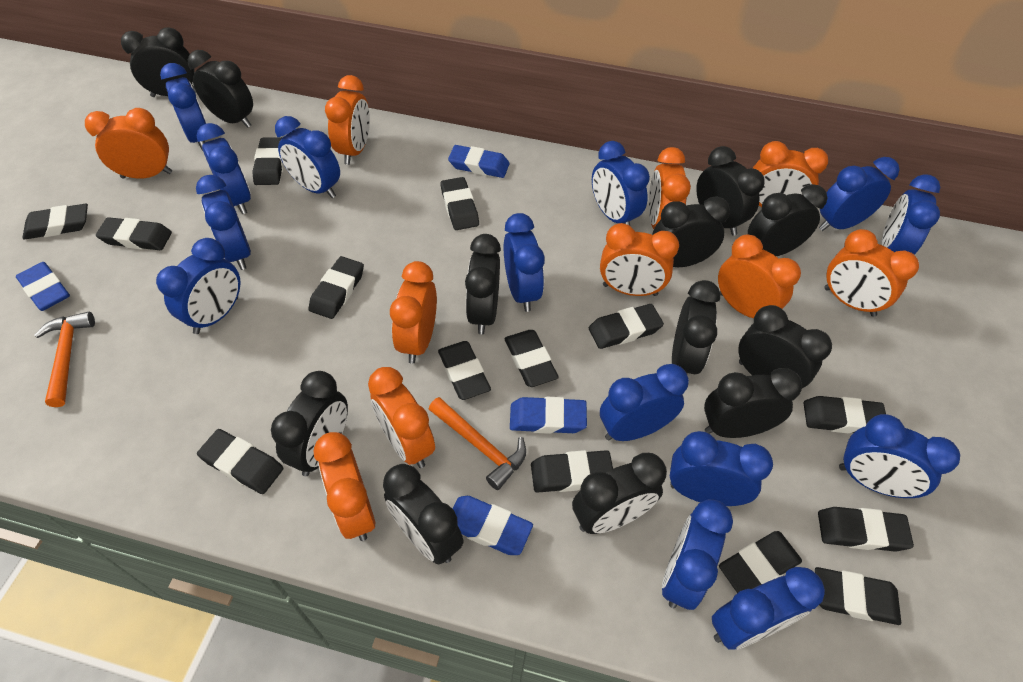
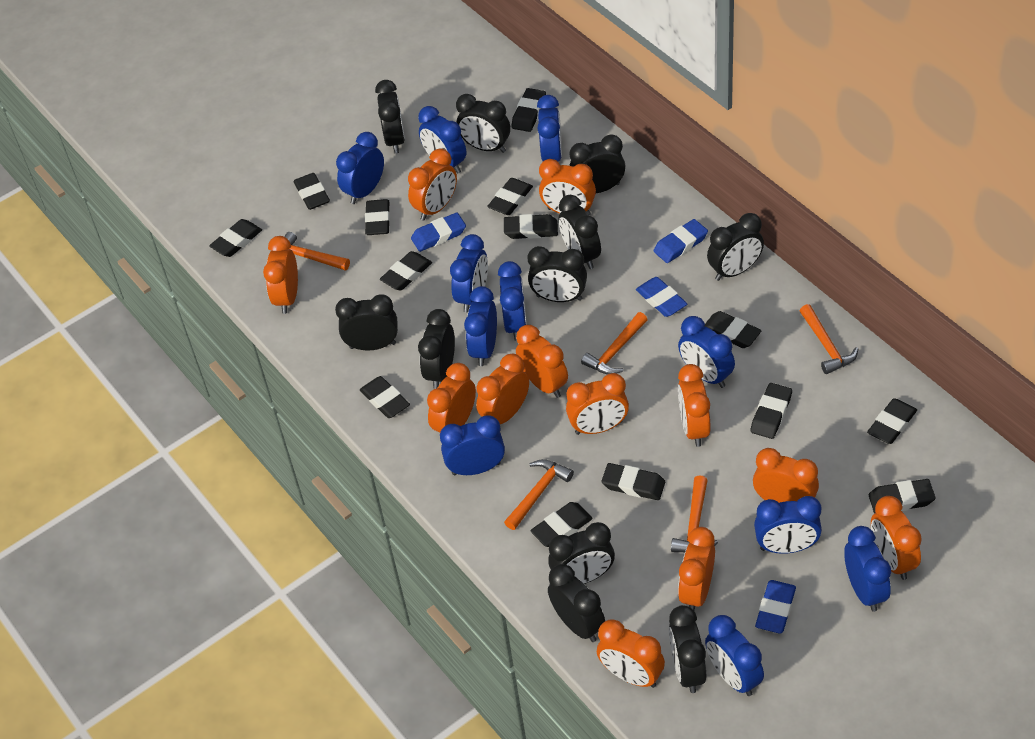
black clock: [121,27,196,97] [188,50,253,128] [271,371,348,476] [383,464,464,565] [465,234,501,334] [572,453,667,534] [652,196,730,267] [672,280,720,374] [696,146,765,236] [704,368,802,438] [738,305,832,388] [748,184,828,256] = 12 -> [335,294,398,350] [375,80,405,153] [418,309,455,389] [456,94,510,153] [528,246,587,302] [548,522,615,584] [548,564,605,642] [559,195,601,269] [570,134,625,193] [669,605,706,693] [707,213,764,281] = 11
blue clock: [156,238,241,334] [160,63,207,151] [196,175,251,270] [197,123,251,214] [275,116,340,198] [504,213,545,312] [592,141,650,225] [600,364,689,441] [662,499,733,610] [670,431,773,506] [712,567,825,650] [819,157,899,231] [839,414,960,498] [882,174,940,255] = 14 -> [336,132,384,204] [418,106,466,174] [440,415,505,475] [450,234,488,312] [464,286,497,366] [498,261,527,341] [537,95,562,162] [678,316,735,388] [705,615,764,696] [754,496,822,554] [844,526,891,612] = 11
orange clock: [85,108,172,179] [313,432,375,541] [325,75,370,165] [368,367,435,468] [390,261,437,364] [600,223,679,296] [649,147,691,229] [718,235,801,318] [753,141,828,207] [824,229,919,317] = 10 -> [263,236,298,314] [408,148,457,221] [427,363,476,432] [476,354,529,424] [516,325,568,398] [539,159,596,215] [566,373,629,435] [597,619,665,688] [678,364,711,447] [678,527,715,610] [753,448,819,503] [871,496,922,580] = 12
orange hammer: [34,312,95,407] [429,397,526,490] = 2 -> [285,232,350,271] [504,459,574,530] [581,312,648,374] [671,476,718,552] [800,304,858,374] = 5

